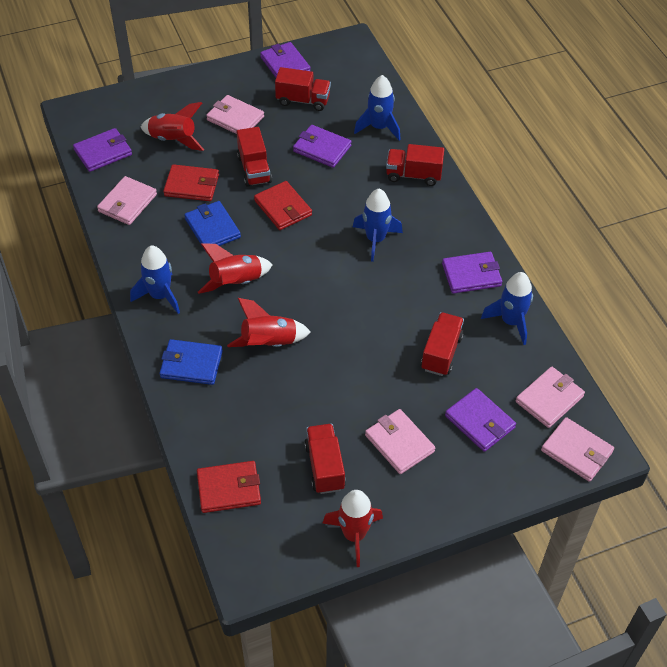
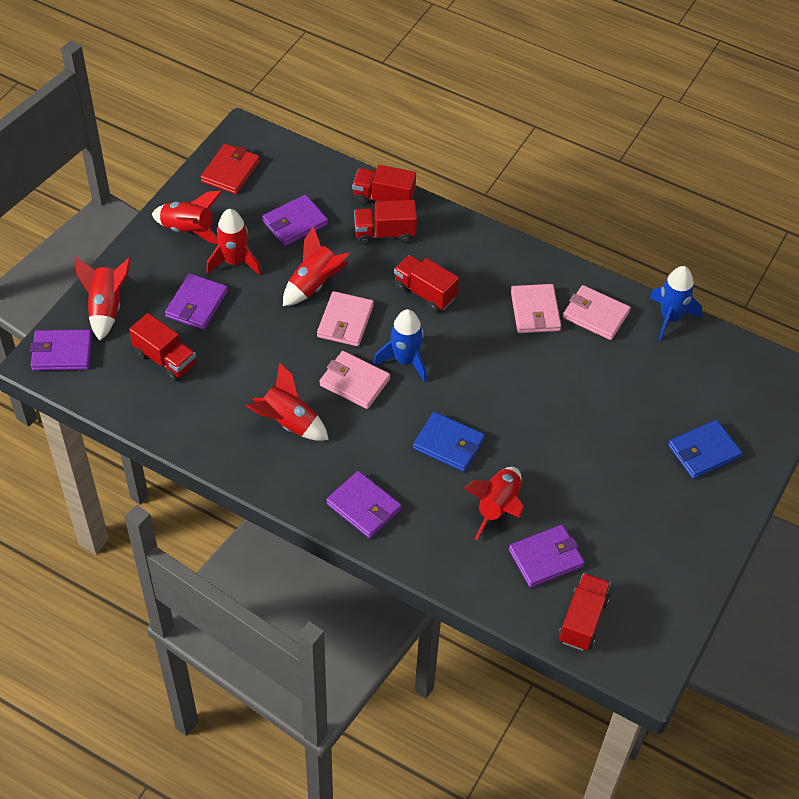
blue rocket: [130,246,180,314] [353,189,403,262] [354,75,401,140] [481,272,533,345] = 4 -> [374,309,427,382] [649,266,702,341] = 2
pink wallet: [97,176,157,225] [206,95,264,134] [365,409,435,474] [516,367,585,428] [541,417,614,482] = 5 -> [317,291,374,346] [320,351,390,409] [511,284,561,333] [563,285,631,340] = 4
red rocket: [141,102,204,151] [198,243,272,294] [227,298,311,347] [323,490,383,567] = 4 -> [76,257,131,341] [152,191,222,244] [206,209,261,275] [246,362,329,441] [283,226,350,306] [464,467,524,540] = 6
red wallet: [163,164,219,201] [197,461,261,513] [254,181,312,230] = 3 -> [201,144,260,194] = 1

